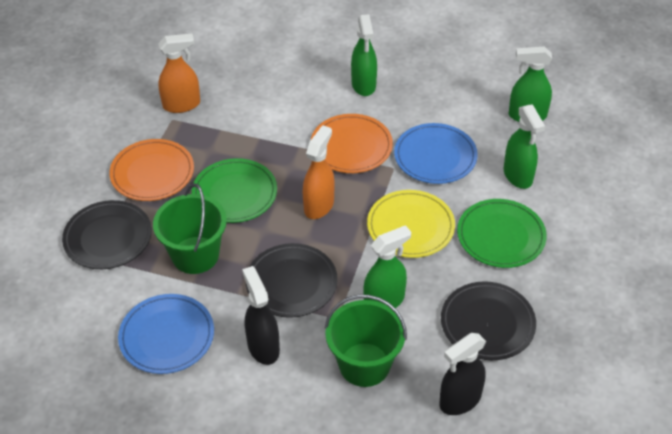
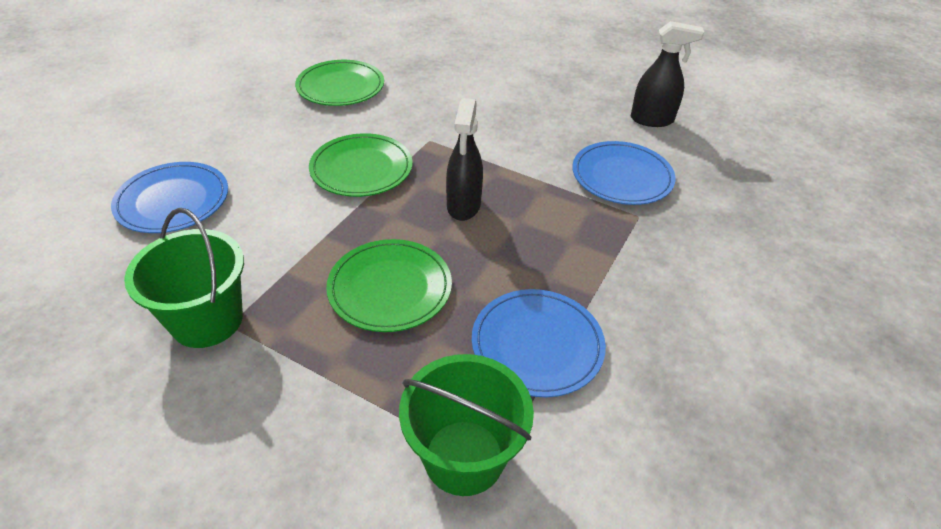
black plate: [62,200,152,269] [246,243,338,318] [441,281,536,360] = 3 -> none = 0
blue plate: [118,294,214,374] [394,123,478,184] = 2 -> [111,162,228,233] [472,289,606,397] [572,141,676,205] = 3
green plate: [191,158,277,223] [457,199,547,268] = 2 -> [295,60,384,106] [309,133,413,197] [326,239,452,332] = 3
green spray bottle: [351,14,377,96] [363,225,411,308] [504,104,545,189] [509,47,552,122] = 4 -> none = 0
orange plate: [109,139,194,201] [311,114,393,173] = 2 -> none = 0
orange spray bottle: [158,34,200,113] [302,125,335,219] = 2 -> none = 0
yellow plate: [367,190,455,258] = 1 -> none = 0

